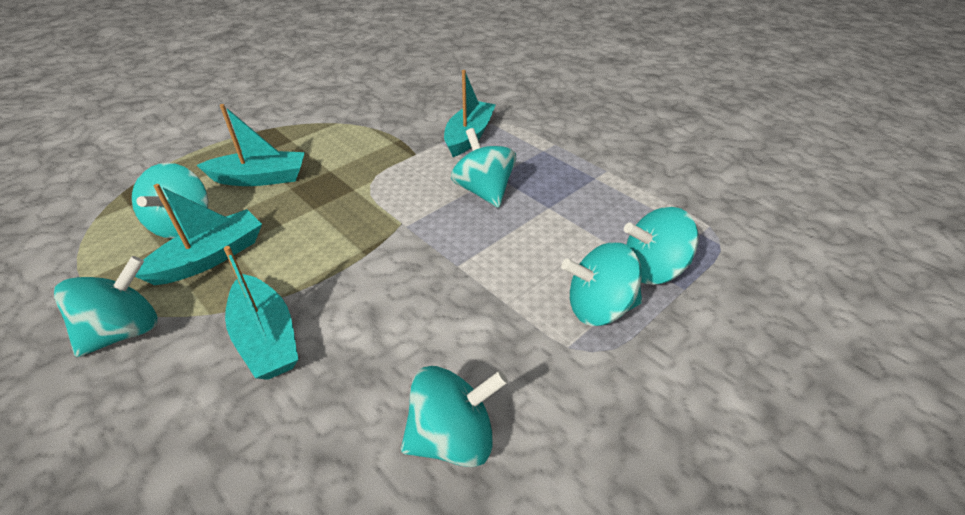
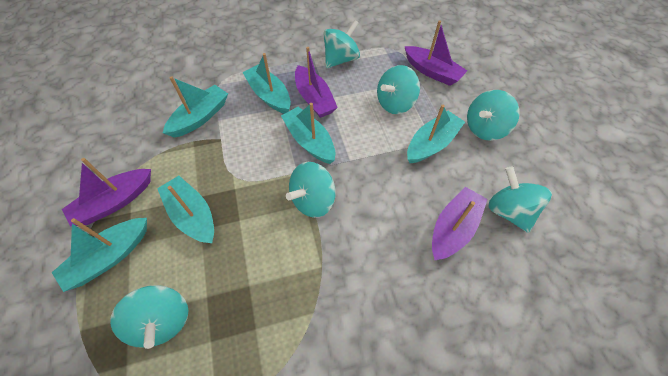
purple boat: none = 0 -> [62,158,151,227] [295,47,338,118] [404,21,467,86] [432,187,488,260] = 4
turquoise boat: [135,184,262,285] [196,104,305,186] [224,246,298,380] [444,70,496,157] = 4 -> [52,218,147,292] [157,176,214,243] [163,76,228,138] [242,53,291,114] [281,103,335,164] [407,105,465,163] = 6

